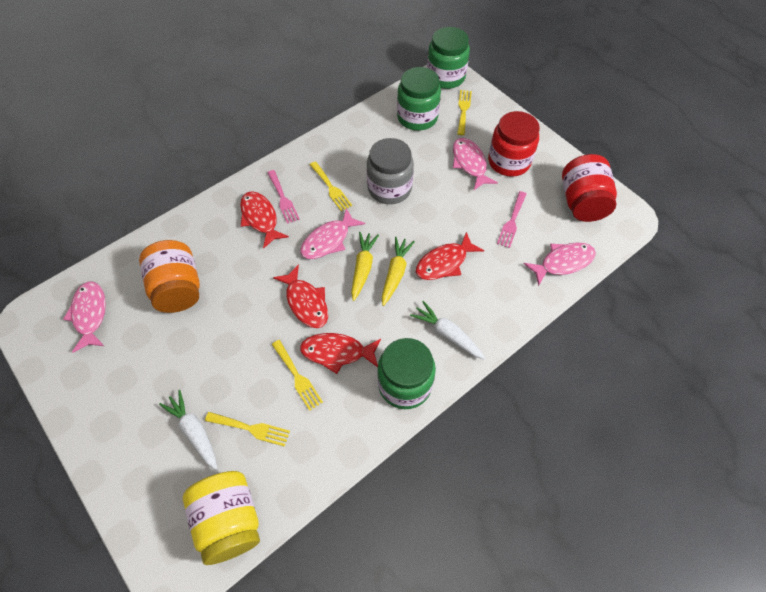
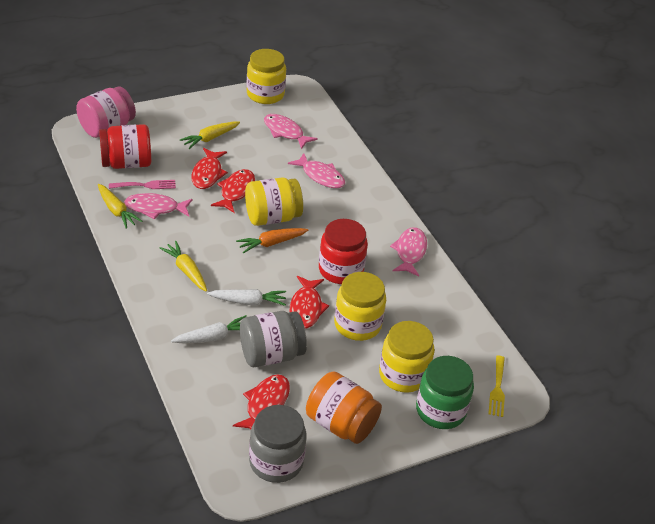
green jar: [377,338,436,409] [397,67,441,131] [427,27,470,89] = 3 -> [416,356,474,429] = 1
grey jar: [367,138,414,204] = 1 -> [240,311,307,367] [249,405,307,483] = 2
orange carrot: none = 0 -> [236,228,308,253] = 1
pink fork: [267,170,300,224] [497,191,527,248] = 2 -> [109,180,176,189] = 1
pink jar: none = 0 -> [76,87,136,138] = 1
yellow carrot: [351,232,379,301] [382,237,415,306] = 2 -> [98,184,143,229] [160,241,207,291] [180,122,240,149] = 3
yellow fork: [205,412,290,447] [272,340,323,411] [310,161,352,211] [457,90,472,135] = 4 -> [488,356,505,417] = 1
yellow jar: [183,471,260,565] = 1 -> [245,178,303,226] [247,49,286,104] [334,272,386,341] [379,321,435,393] = 4

